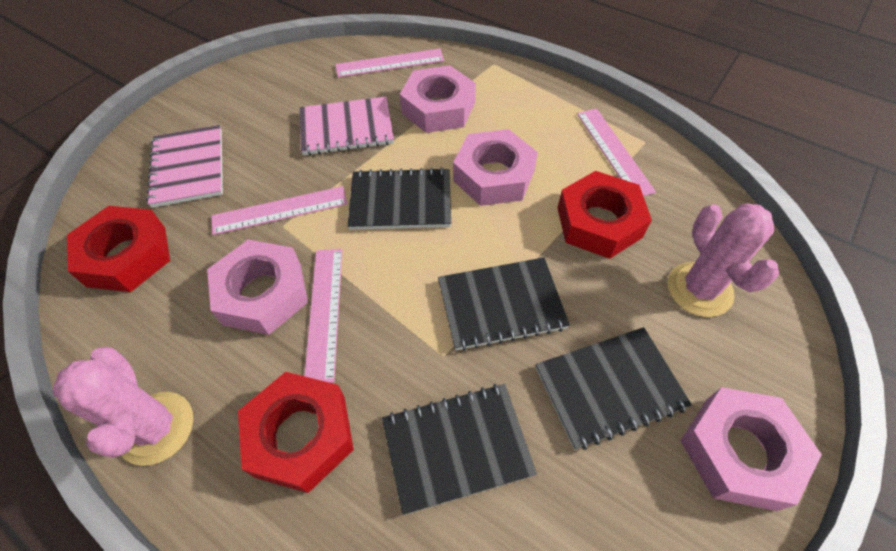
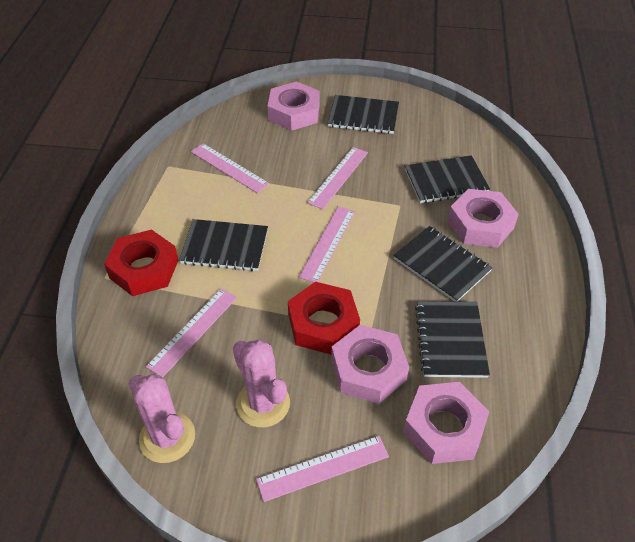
black notebook: [347,167,451,230] [382,384,537,515] [438,258,570,351] [536,327,692,450] = 4 -> [179,219,268,271] [328,95,399,134] [393,226,493,302] [405,155,490,203] [415,301,490,378] = 5
pink notebook: [146,125,223,208] [299,96,394,155] = 2 -> none = 0
pink ruler: [211,186,347,235] [304,249,342,383] [335,49,444,77] [577,109,656,196] = 4 -> [146,289,237,378] [191,143,269,193] [256,436,389,502] [299,206,355,283] [307,147,368,210] = 5
red nut: [67,206,170,292] [238,372,354,493] [557,171,652,259] = 3 -> [104,230,178,296] [288,282,360,355] = 2

